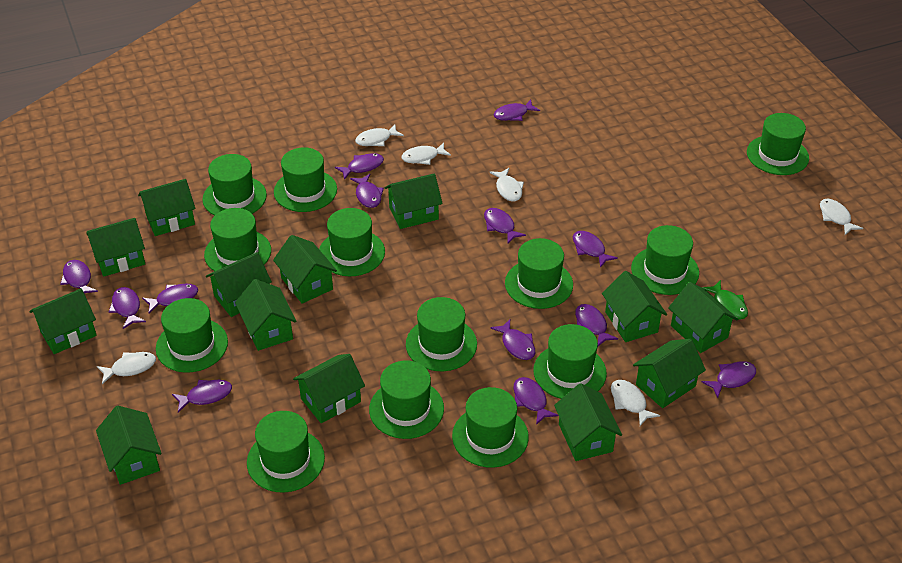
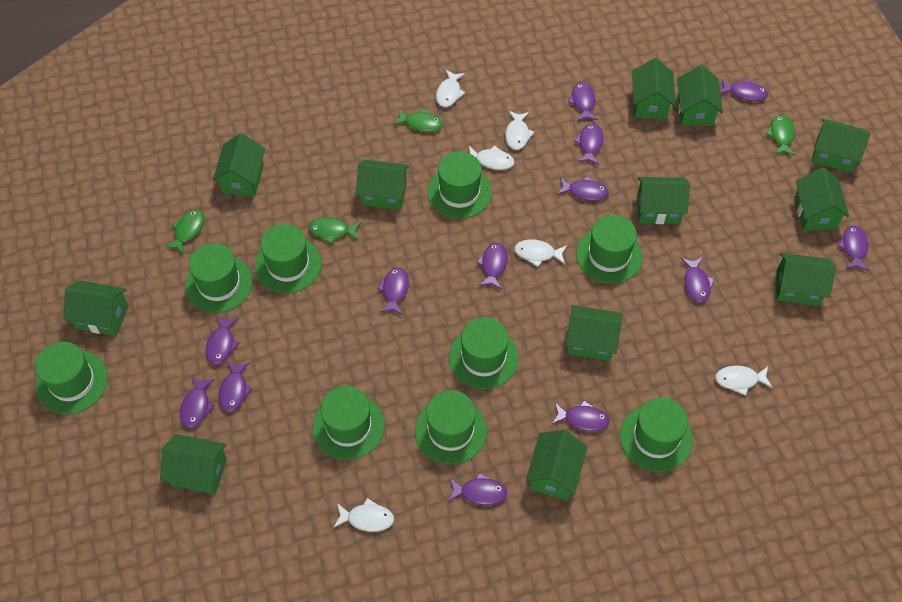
green fish: [702,280,748,320] = 1 -> [164,210,204,255] [308,217,361,244] [393,108,443,132] [766,115,795,155] = 4
green hat: [156,298,228,373] [202,154,267,216] [204,208,271,271] [247,411,325,493] [274,147,337,212] [319,208,385,276] [369,360,444,439] [406,297,477,371] [452,387,529,468] [505,238,573,309] [533,324,607,399] [631,225,699,295] [747,113,809,175] = 13 -> [35,342,108,414] [185,243,253,313] [255,224,322,293] [312,386,385,460] [415,390,487,464] [428,151,492,219] [449,317,519,389] [576,215,643,284] [620,398,693,472] = 9
green house: [29,289,97,354] [87,218,145,277] [96,406,162,485] [138,179,195,236] [206,252,272,317] [235,279,297,351] [273,235,337,304] [293,354,365,423] [385,174,443,229] [554,383,622,461] [602,271,667,342] [633,339,706,408] [668,282,738,353] = 13 -> [63,280,129,336] [160,434,227,494] [213,133,265,197] [356,160,409,210] [526,430,587,500] [566,305,622,361] [632,58,676,119] [637,177,690,224] [677,65,723,126] [776,253,836,306] [794,167,849,231] [811,119,870,173] = 12

